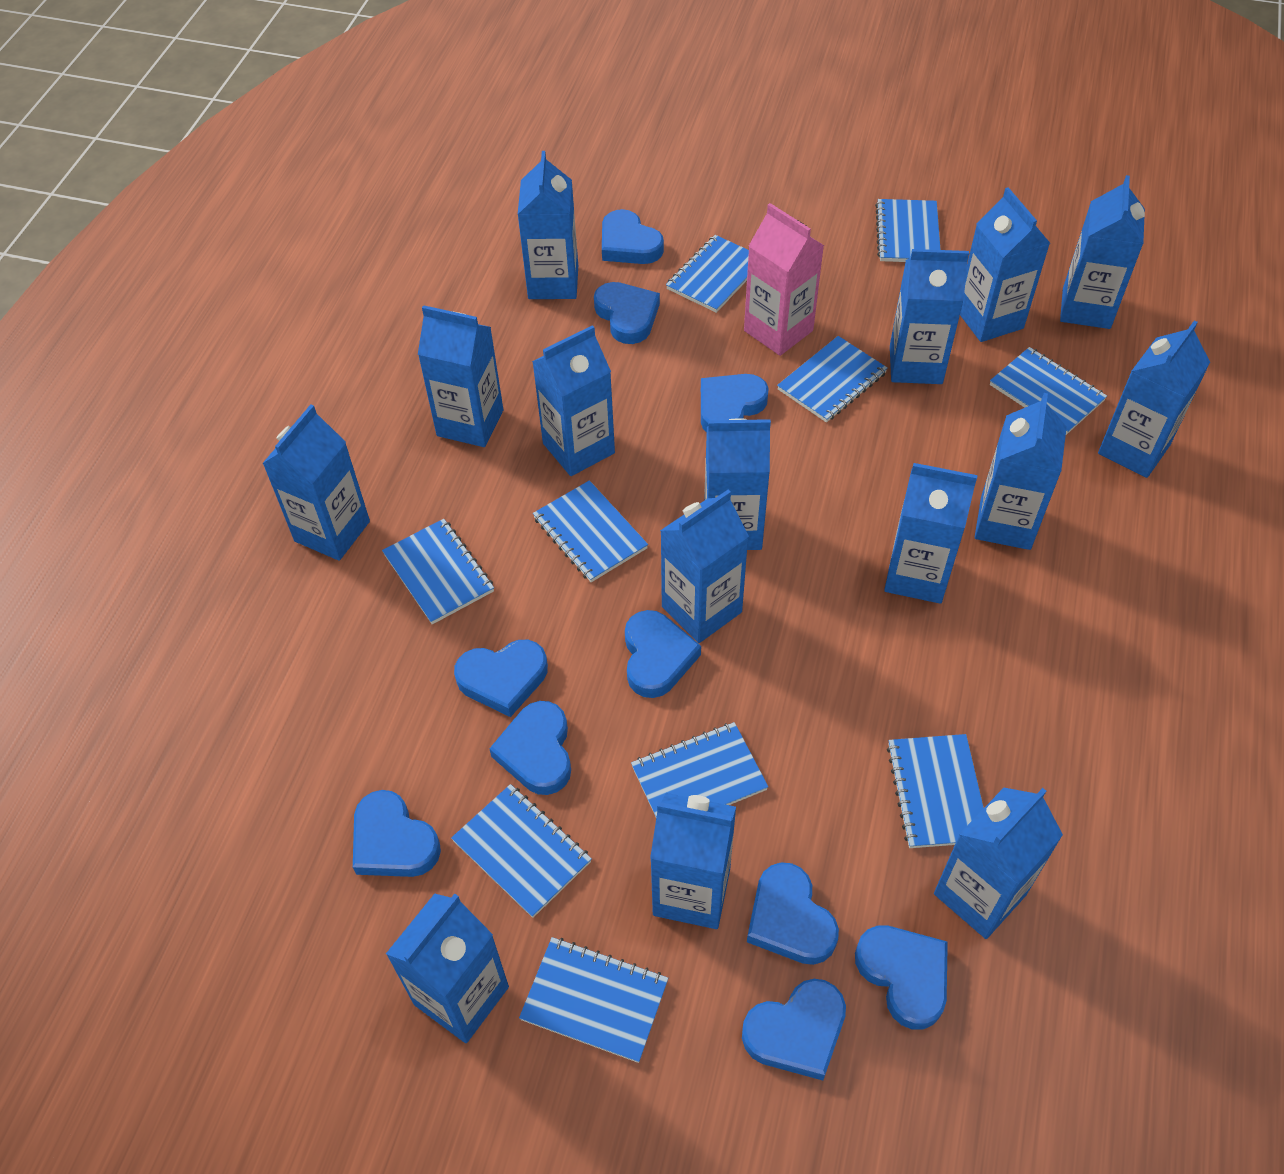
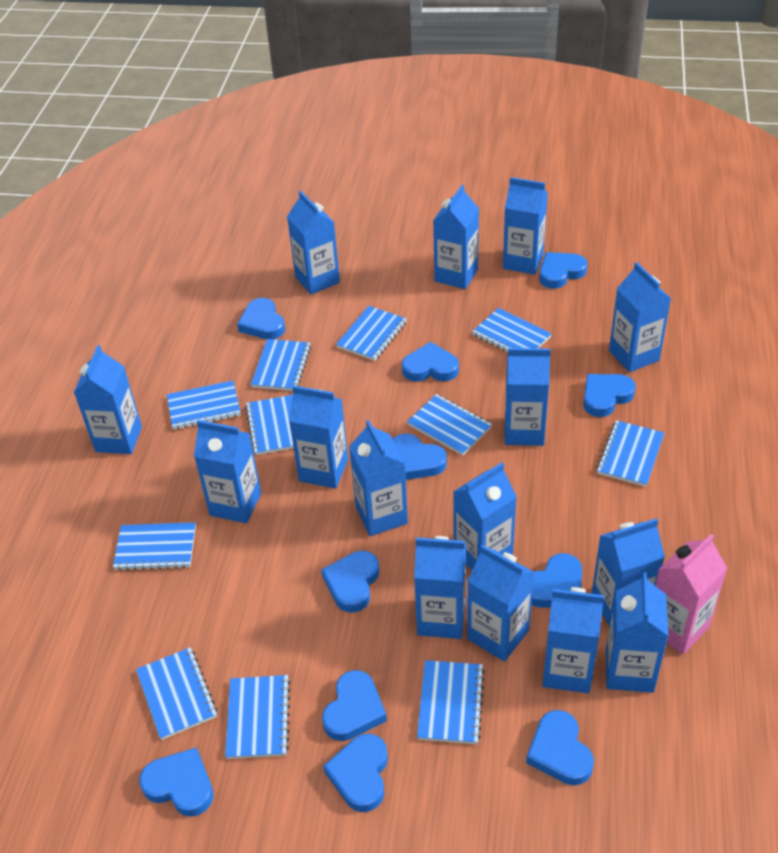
blue heart: [353,790,441,877] [454,640,548,717] [489,701,571,795] [594,282,660,344] [602,209,664,264] [625,610,701,698] [701,374,769,432] [742,979,846,1081] [747,862,839,965] [855,925,948,1030] = 10 -> [139,747,213,817] [237,298,285,339] [321,551,379,613] [322,670,387,741] [323,734,388,812] [392,433,447,480] [402,342,459,382] [526,710,594,785] [531,553,582,608] [539,252,587,289] [583,374,636,417] = 11
blue notebook: [382,519,494,624] [451,784,592,918] [519,937,668,1063] [533,480,648,582] [631,722,768,817] [666,235,749,313] [777,336,888,423] [875,199,941,262] [887,734,984,848] [990,347,1107,435] = 10 -> [113,522,196,571] [136,647,217,740] [167,381,241,430] [225,675,290,759] [245,395,294,455] [251,339,311,391] [336,306,407,361] [407,394,492,456] [417,660,485,744] [472,308,552,352] [596,420,664,487] = 11

